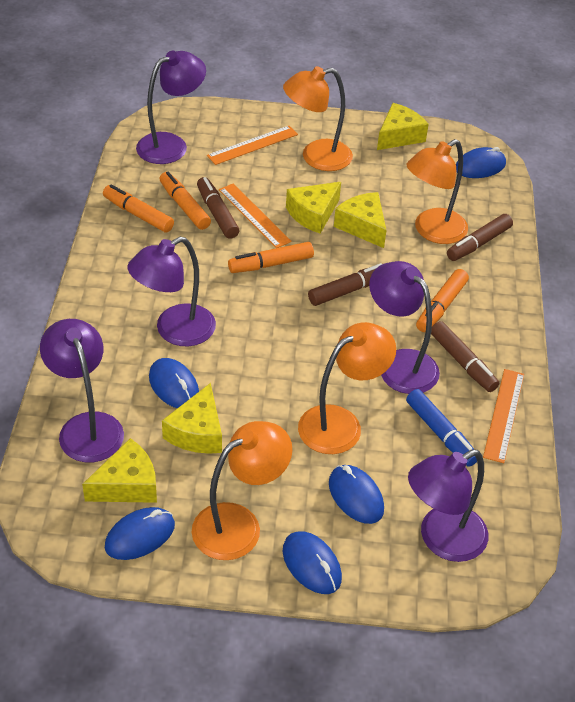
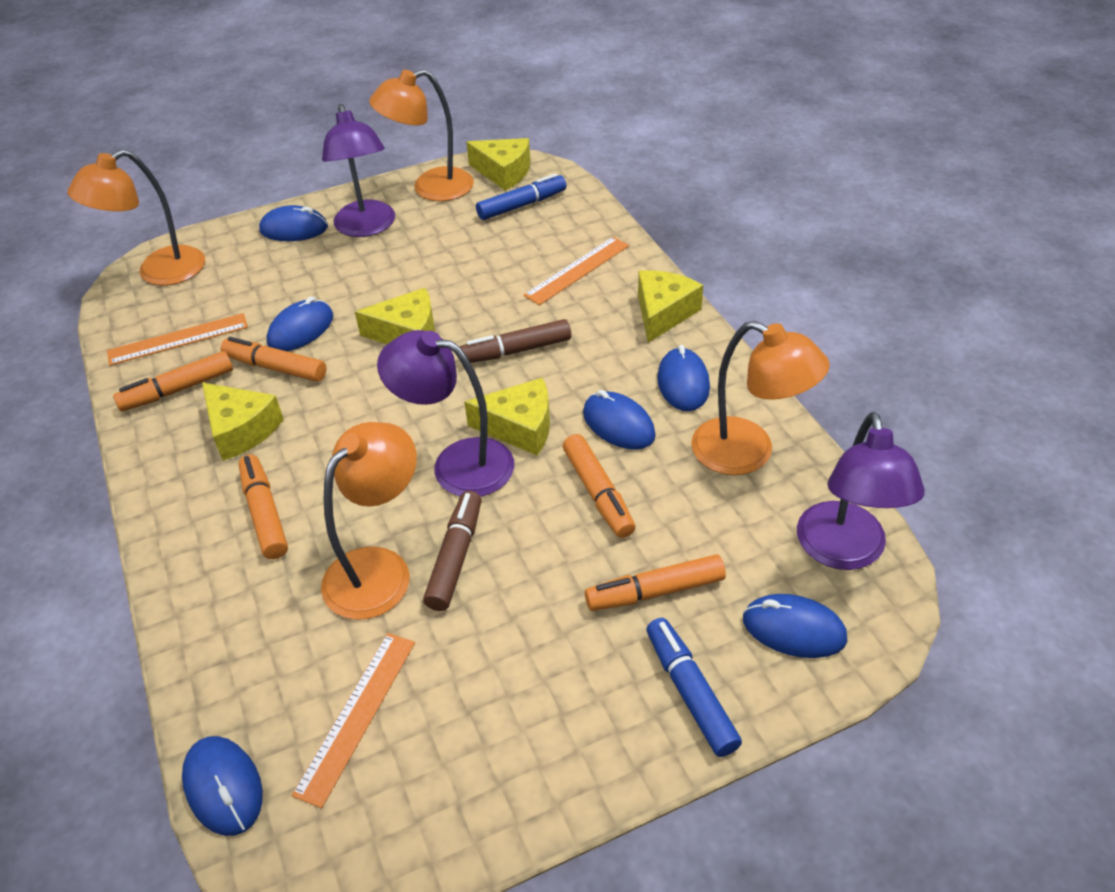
blue marker: [406,389,477,467] = 1 -> [476,173,566,220] [646,618,742,757] = 2
blue mouse: [105,507,175,560] [149,358,199,408] [283,531,342,594] [329,465,384,524] [456,147,506,178] = 5 -> [182,736,263,836] [259,205,328,241] [267,296,333,351] [583,390,656,450] [657,345,710,411] [743,594,847,658] = 6
brown marker: [197,177,239,239] [308,263,382,306] [431,321,499,392] [447,214,513,261] = 4 -> [423,491,481,611] [460,319,571,363] = 2
orange marker: [103,184,174,232] [159,172,211,230] [228,242,314,273] [416,269,469,332] = 4 -> [113,351,233,411] [221,337,326,382] [238,454,288,559] [563,434,636,538] [585,554,726,611] = 5
purple lamp: [40,319,124,462] [127,237,216,346] [136,51,206,164] [369,261,440,394] [408,449,488,562] = 5 -> [322,104,395,237] [377,330,514,497] [797,412,925,570] = 3

